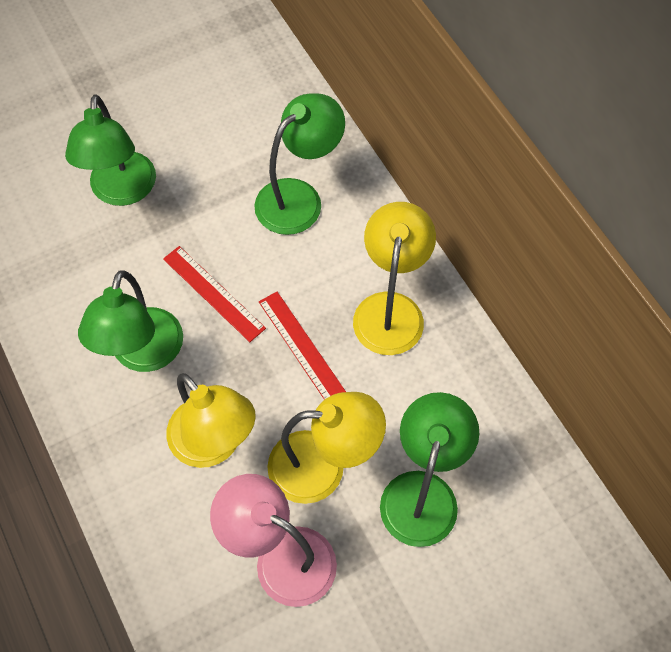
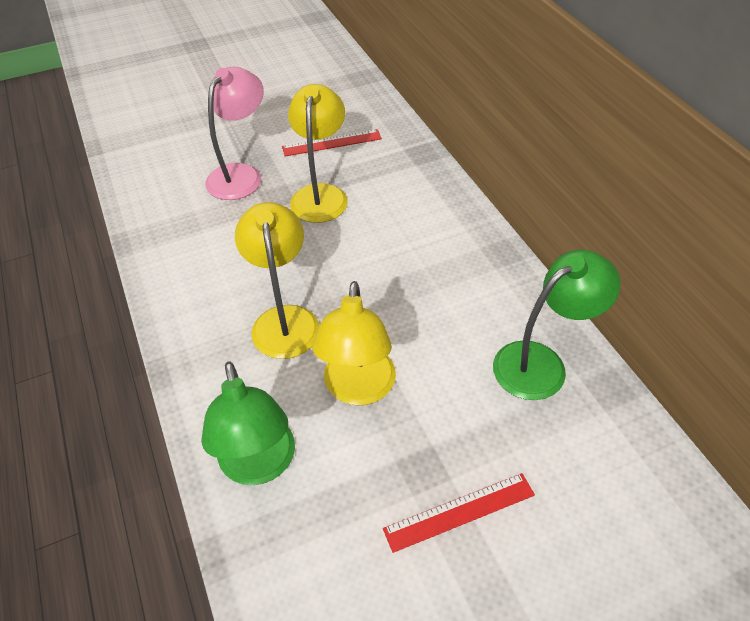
green lamp: [65,94,156,206] [78,270,183,372] [254,93,345,235] [380,392,479,547] = 4 -> [201,362,295,485] [493,250,620,400] = 2

